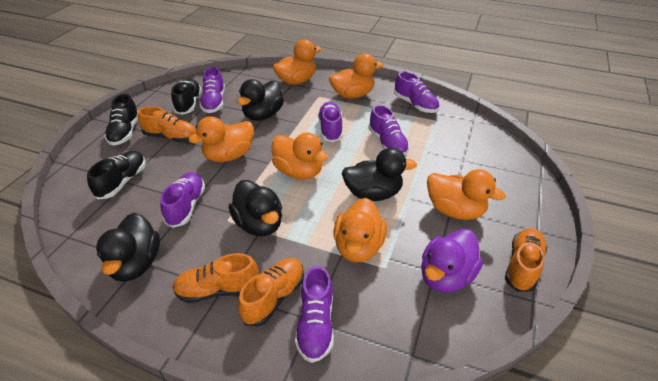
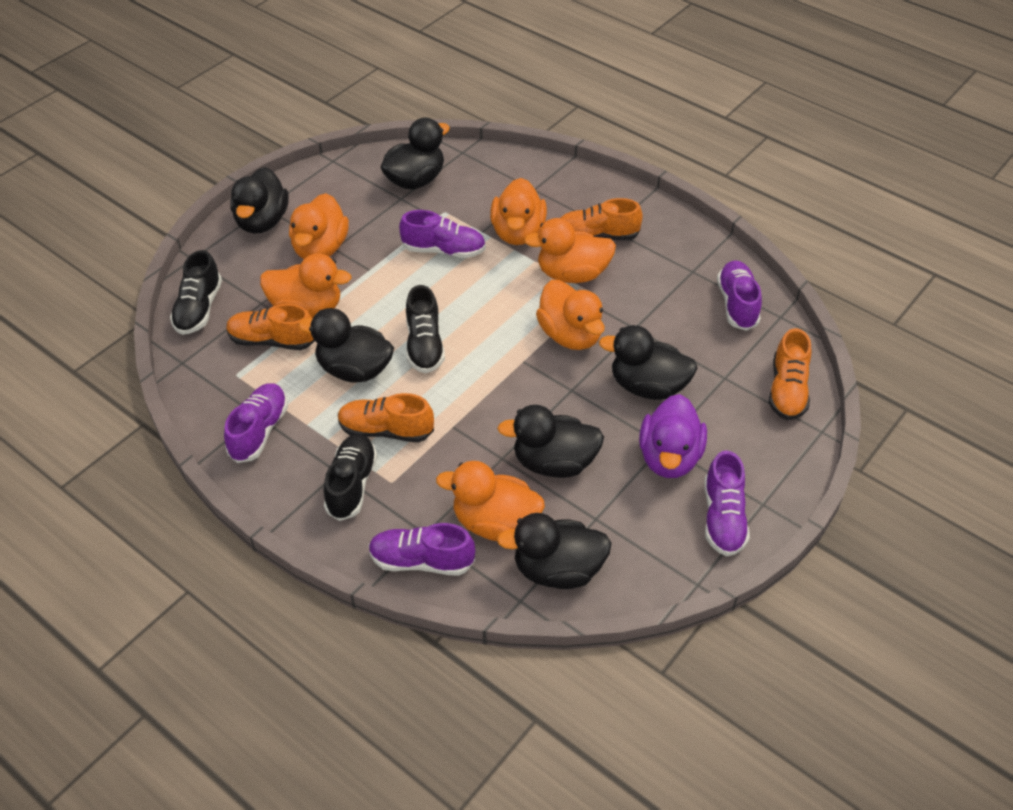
black duck: [96,213,160,282] [229,180,282,236] [238,79,284,121] [342,148,417,201] = 4 -> [230,167,289,234] [298,308,394,383] [380,118,450,189] [497,405,604,478] [497,513,612,589] [599,325,698,400] = 6
purple shoe: [160,172,205,228] [199,67,225,113] [295,265,334,363] [318,102,343,142] [368,105,409,156] [394,71,439,113] = 6 -> [224,383,288,463] [369,523,475,576] [399,210,486,258] [704,450,750,556] [717,261,762,331] = 5

